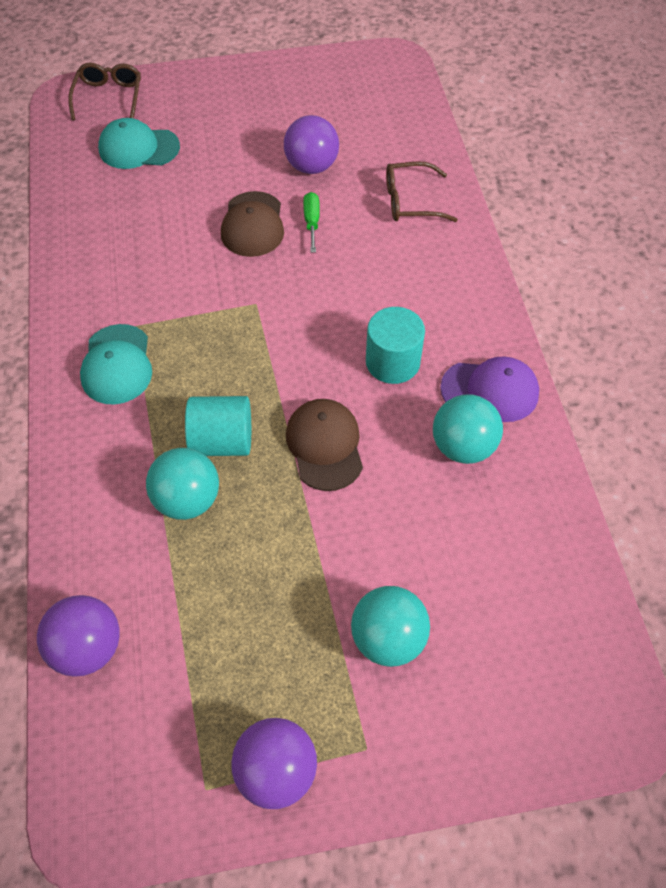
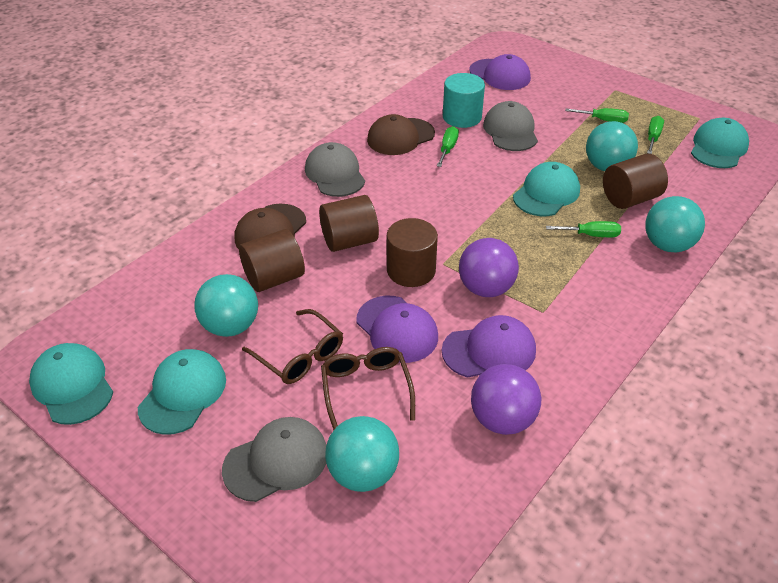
brown cylinder: none = 0 -> [239,229,305,292] [319,195,379,252] [387,218,438,287] [603,153,668,209] = 4
green screwdriver: [303,192,320,253] = 1 -> [437,126,459,167] [546,221,621,237] [565,108,629,123] [647,116,664,154] = 4
grey cap: none = 0 -> [222,417,326,502] [305,142,365,197] [483,101,538,151] = 3
purple ball: [37,595,120,677] [231,718,317,809] [284,115,339,174] = 3 -> [459,238,519,297] [471,364,541,435] = 2
purple cap: [440,356,539,422] = 1 -> [357,296,438,363] [442,315,536,378] [469,54,531,90] = 3
turquoise ball: [146,448,219,520] [351,586,430,667] [433,395,503,464] = 3 -> [194,274,258,337] [325,416,399,492] [586,121,638,171] [645,196,705,252] = 4
turquoise cap: [80,324,152,405] [98,118,180,169] = 2 -> [29,343,113,425] [138,349,226,435] [513,162,580,216] [691,118,749,168] = 4
turquoise cylinder: [185,396,251,456] [366,307,425,384] = 2 -> [443,73,485,128] = 1

